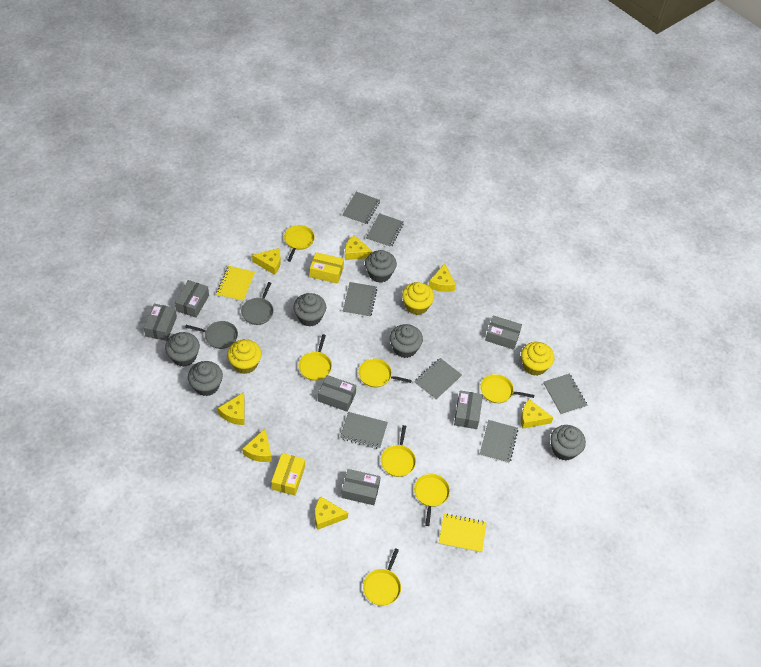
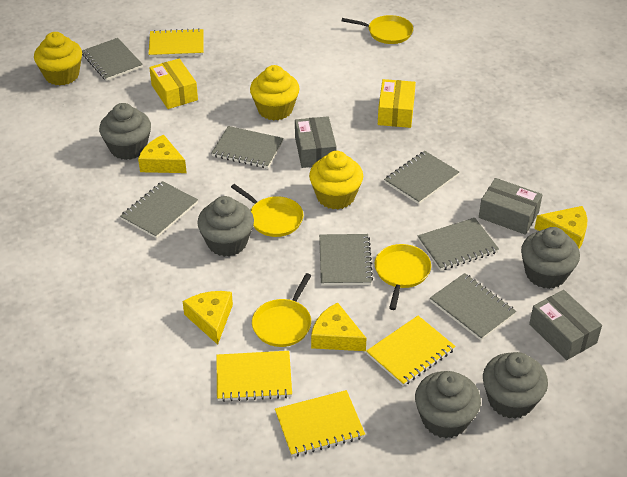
grey box: [144,304,177,341] [175,280,209,318] [318,375,356,412] [341,469,381,505] [454,390,483,429] [485,315,522,350] = 6 -> [295,116,336,168] [479,178,542,235] [529,290,602,360] = 3
grey cupcake: [165,332,200,367] [188,361,223,396] [293,293,326,327] [365,250,397,283] [390,324,423,358] [551,425,586,461] = 6 -> [99,103,151,160] [197,196,254,257] [415,371,481,438] [483,352,548,419] [521,227,580,289] = 5
grey pan: [185,321,238,349] [241,282,274,325] = 2 -> none = 0
yellow cheese: [218,392,245,425] [242,429,272,462] [252,248,281,275] [315,496,348,530] [345,235,373,260] [429,263,456,292] [521,399,554,429] = 7 -> [138,135,187,173] [183,291,233,345] [311,302,367,351] [534,206,587,248] = 4
yellow notebook: [216,266,255,302] [439,513,487,553] = 2 -> [148,28,204,57] [216,351,292,402] [275,390,365,457] [366,316,456,386] = 4
yellow pan: [284,225,315,262] [299,334,332,381] [358,358,412,387] [363,548,401,606] [381,425,416,477] [414,474,450,526] [480,374,534,403] = 7 -> [231,184,304,237] [252,273,312,347] [342,15,413,44] [374,244,431,310] = 4

